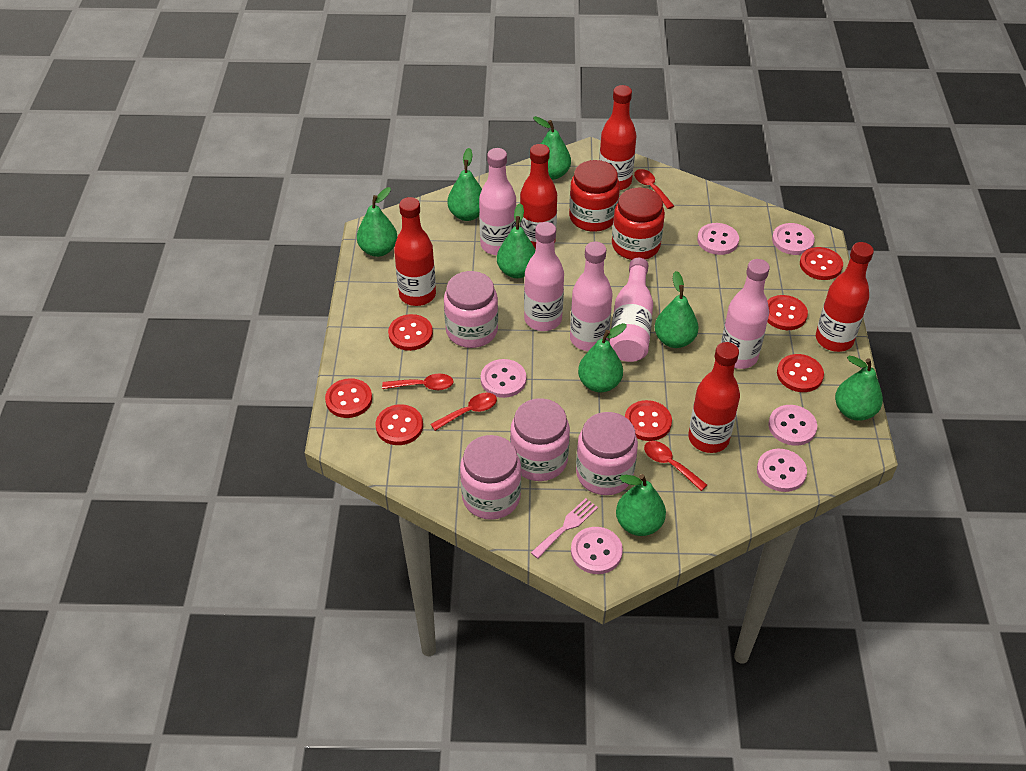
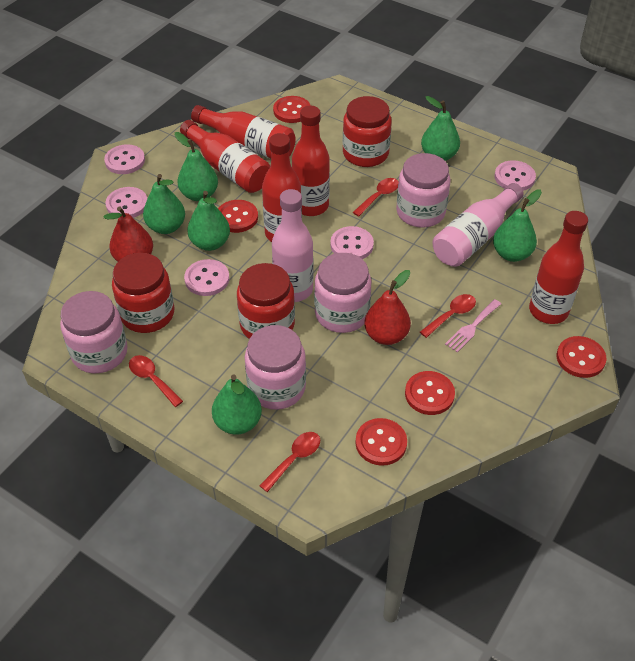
green pear: [357,187,397,257] [448,148,482,221] [497,203,536,278] [533,116,571,180] [578,323,627,392] [616,474,666,536] [655,271,699,348] [835,356,883,421] = 8 -> [143,174,185,234] [175,132,218,201] [187,191,230,251] [212,375,262,435] [421,96,460,161] [493,190,542,262] = 6
pink bottle: [479,148,516,255] [524,222,564,331] [570,242,612,351] [609,258,653,362] [721,259,770,369] = 5 -> [272,189,313,302] [433,183,524,267] = 2
pink button: [481,359,526,398] [571,527,623,574] [697,223,739,255] [757,449,807,492] [768,405,817,446] [772,223,815,255] = 6 -> [104,144,145,174] [106,187,147,218] [184,259,229,296] [330,226,374,259] [495,160,536,191] = 5
red button: [325,378,372,418] [376,404,423,445] [388,314,433,351] [625,400,672,441] [767,295,808,330] [777,354,824,392] [800,247,843,280] = 7 -> [218,200,258,233] [273,96,310,123] [356,418,407,466] [405,371,455,415] [557,336,606,378] = 5
red jar: [569,160,620,232] [612,188,665,260] = 2 -> [112,253,175,333] [237,263,295,339] [343,96,392,167] = 3
red pear: none = 0 -> [103,206,153,262] [364,270,411,345] = 2

